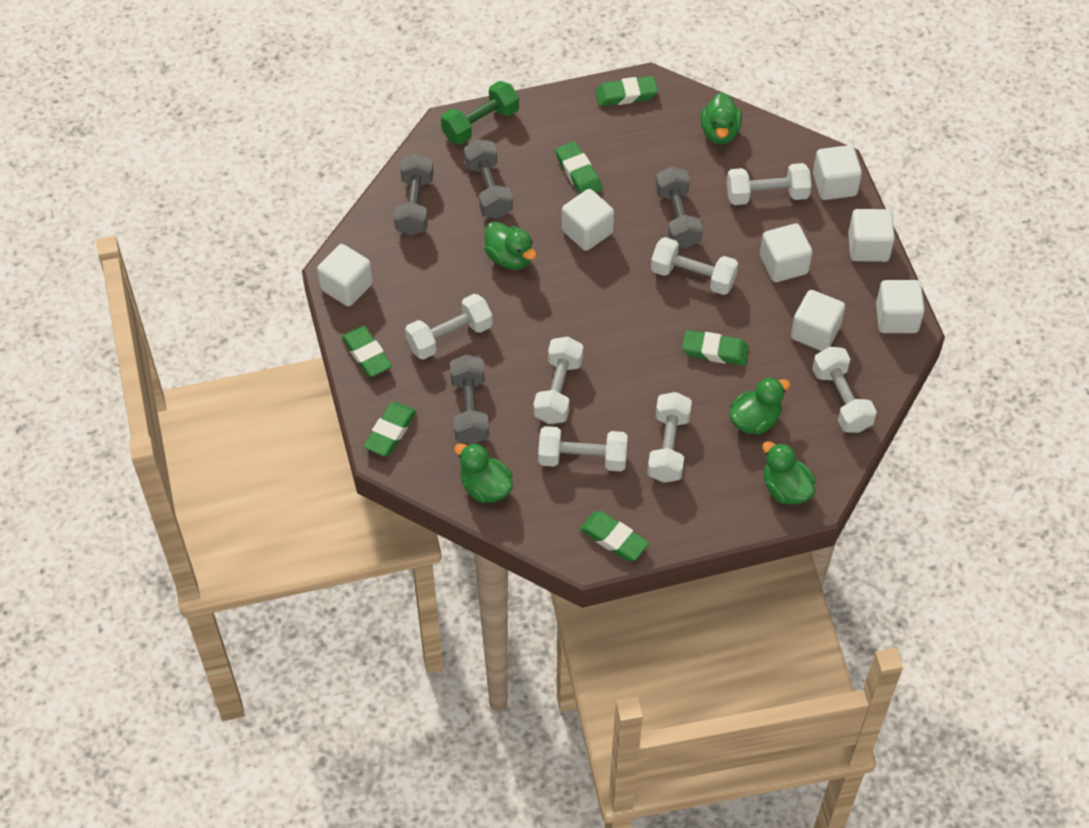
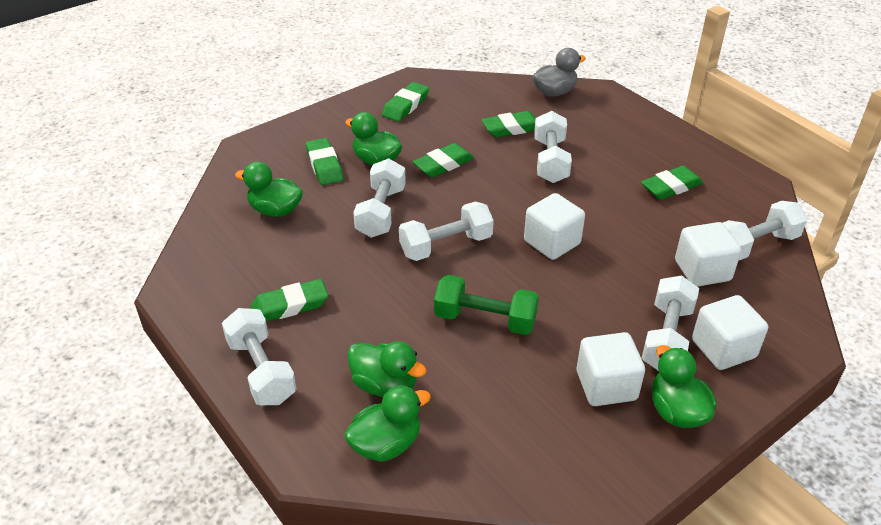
grey duck: none = 0 -> [532,48,586,97] = 1
grey dumbbell: [394,153,434,235] [450,354,489,444] [464,139,513,219] [655,166,703,248] = 4 -> none = 0
white cube: [317,244,373,306] [561,189,614,251] [760,223,812,282] [791,290,845,351] [813,145,862,200] [848,209,895,262] [876,280,925,333] = 7 -> [524,193,585,260] [577,332,645,406] [675,222,741,287] [692,295,768,370] = 4
white dumbbell: [405,294,493,360] [533,337,583,424] [538,426,628,471] [647,392,692,483] [651,237,738,295] [727,163,811,205] [812,347,877,433] = 7 -> [222,308,297,405] [353,158,406,238] [399,202,494,261] [534,111,572,183] [642,275,699,370] [723,201,807,261] = 6

